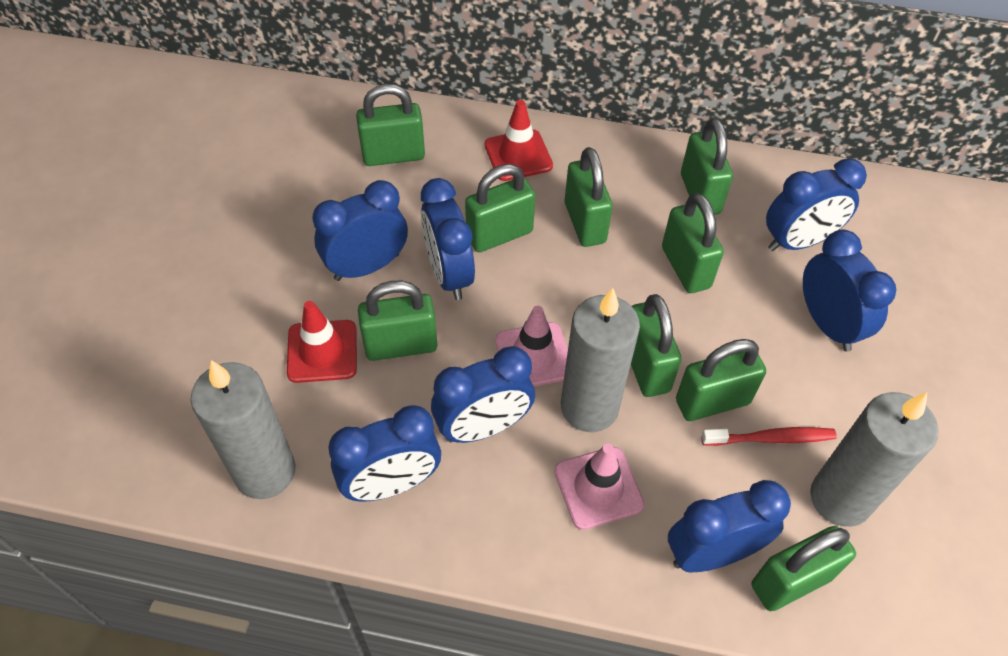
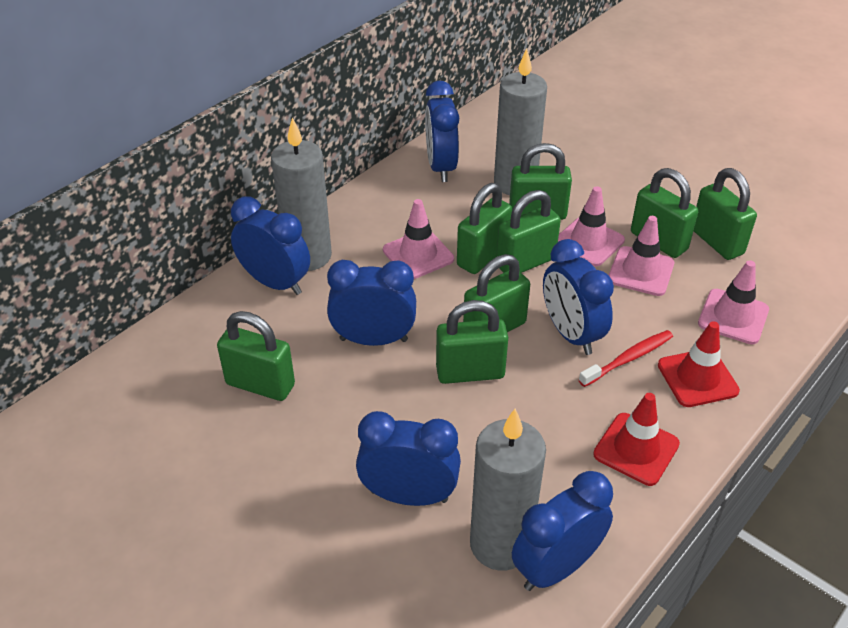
blue clock: [312,180,408,281] [328,405,441,502] [421,178,475,300] [431,346,535,443] [668,480,791,572] [766,158,867,251] [803,230,896,352] = 7 -> [231,196,310,295] [327,260,416,346] [356,411,461,506] [425,81,459,182] [512,471,613,591] [543,239,614,355] = 6
green padlock: [356,84,425,166] [358,281,437,361] [465,164,535,252] [565,147,613,247] [631,294,682,397] [662,193,724,293] [676,339,766,421] [681,118,733,215] [752,526,856,611] = 9 -> [217,311,295,401] [436,300,508,384] [457,183,512,274] [463,254,530,332] [496,190,561,273] [509,143,572,220] [631,168,698,258] [694,168,757,260] = 8
pink traffic cone: [495,306,568,387] [554,444,644,530] = 2 -> [383,199,454,279] [558,186,625,266] [609,216,674,296] [698,260,769,344] = 4

